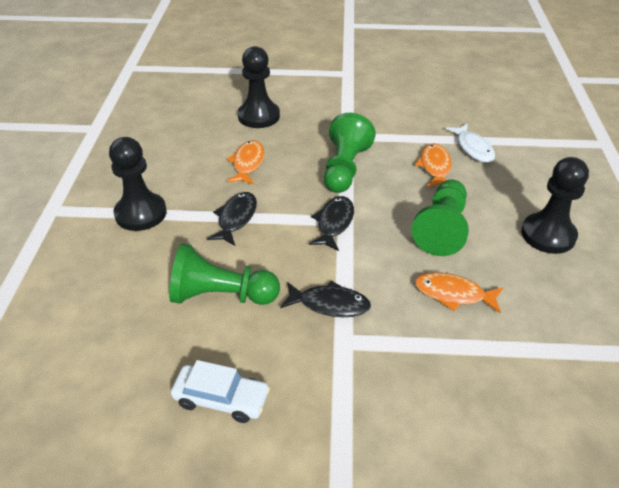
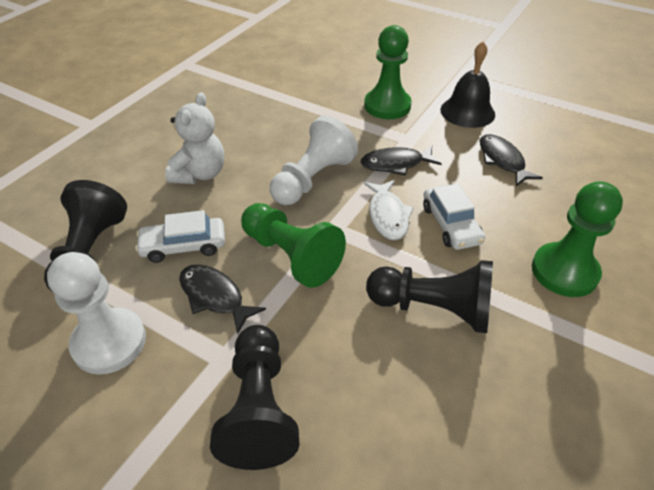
black bell: none = 0 -> [441,41,495,128] = 1
orange fish: [227,140,265,184] [414,272,503,313] [415,143,452,187] = 3 -> none = 0
white car: [171,360,270,423] = 1 -> [135,210,225,263] [423,184,485,250] = 2
white pawn: none = 0 -> [47,252,146,374] [270,115,358,205] = 2
white teddy bear: none = 0 -> [165,92,224,184] = 1

